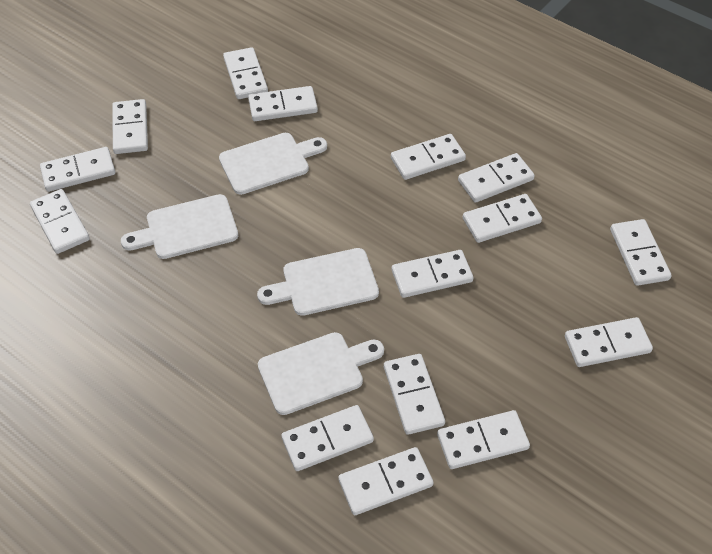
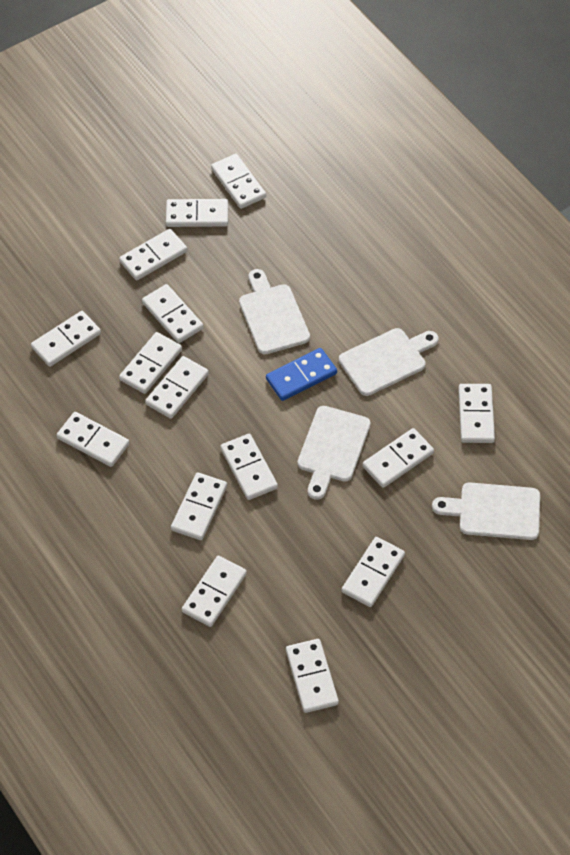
blue domino: none = 0 -> [266,348,337,401] = 1

